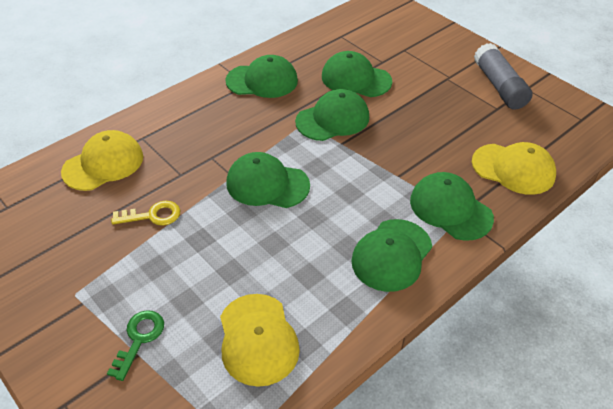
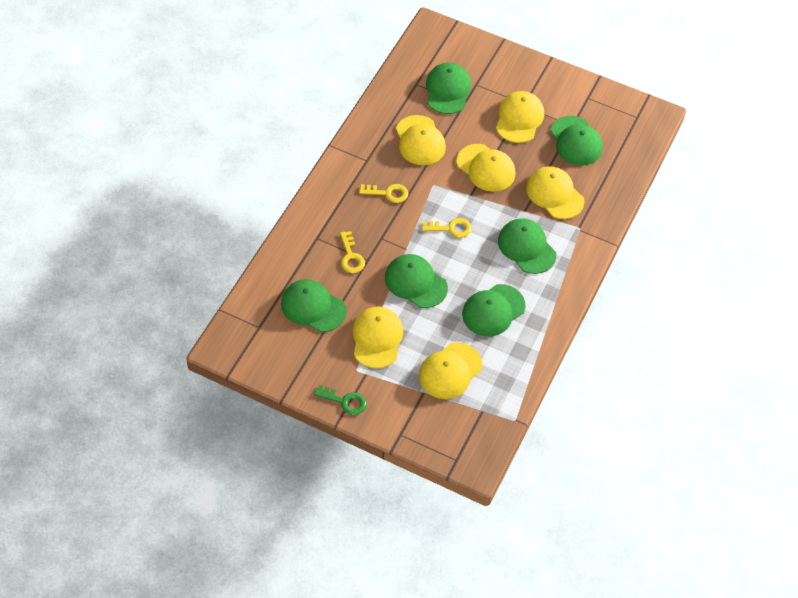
grey glue stick: [474,43,532,110] = 1 -> none = 0
yellow cap: [61,130,143,191] [220,294,300,387] [472,142,556,195] = 3 -> [352,307,403,368] [396,115,446,165] [419,342,482,399] [457,144,516,192] [496,91,544,143] [526,166,584,219] = 6
yellow key: [111,201,180,226] = 1 -> [340,231,365,273] [359,184,408,203] [422,218,472,238] = 3

